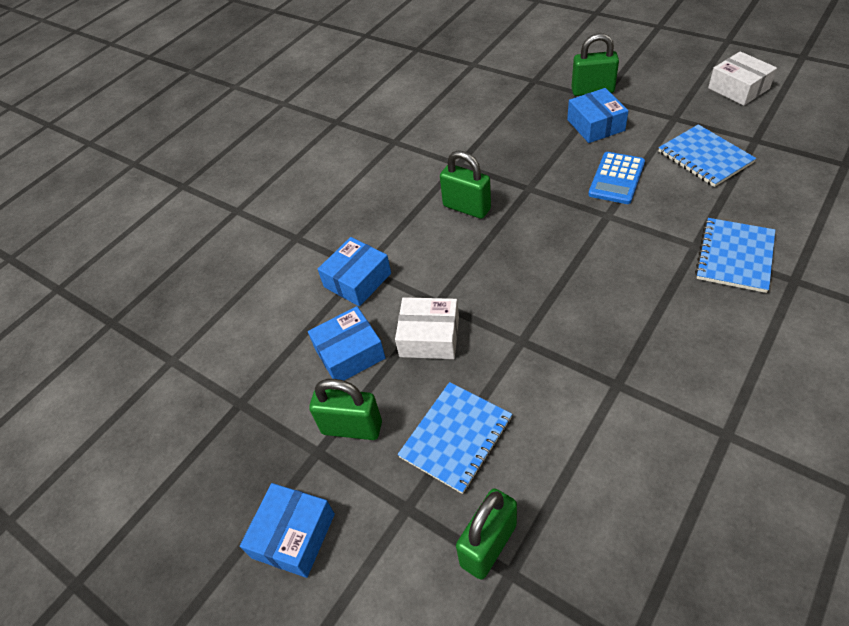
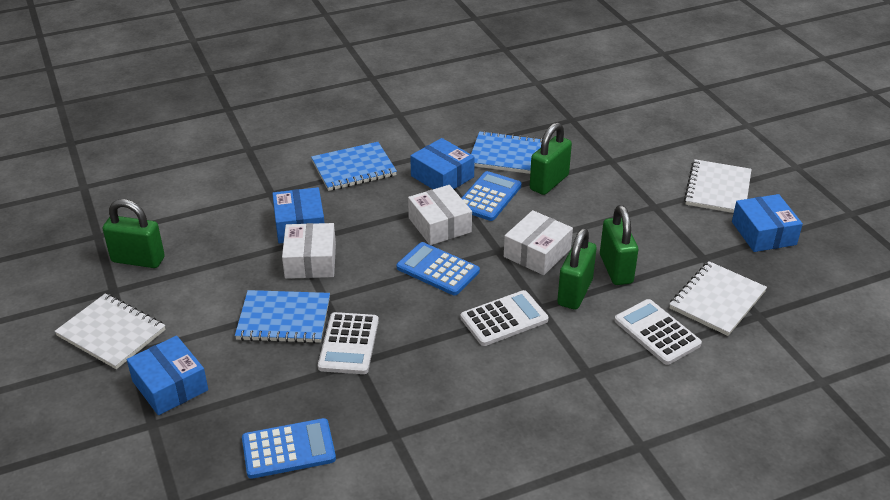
blue calculator: [588,152,645,204] = 1 -> [242,418,336,479] [397,242,480,295] [462,171,522,221] = 3
white box: [395,297,459,359] [708,51,777,106] = 2 -> [282,223,336,279] [408,185,472,245] [504,210,573,275] = 3
white calculator: none = 0 -> [318,312,379,374] [460,290,549,346] [614,299,702,365] = 3
white notebook: none = 0 -> [54,293,166,369] [669,261,767,336] [684,159,752,213] = 3

